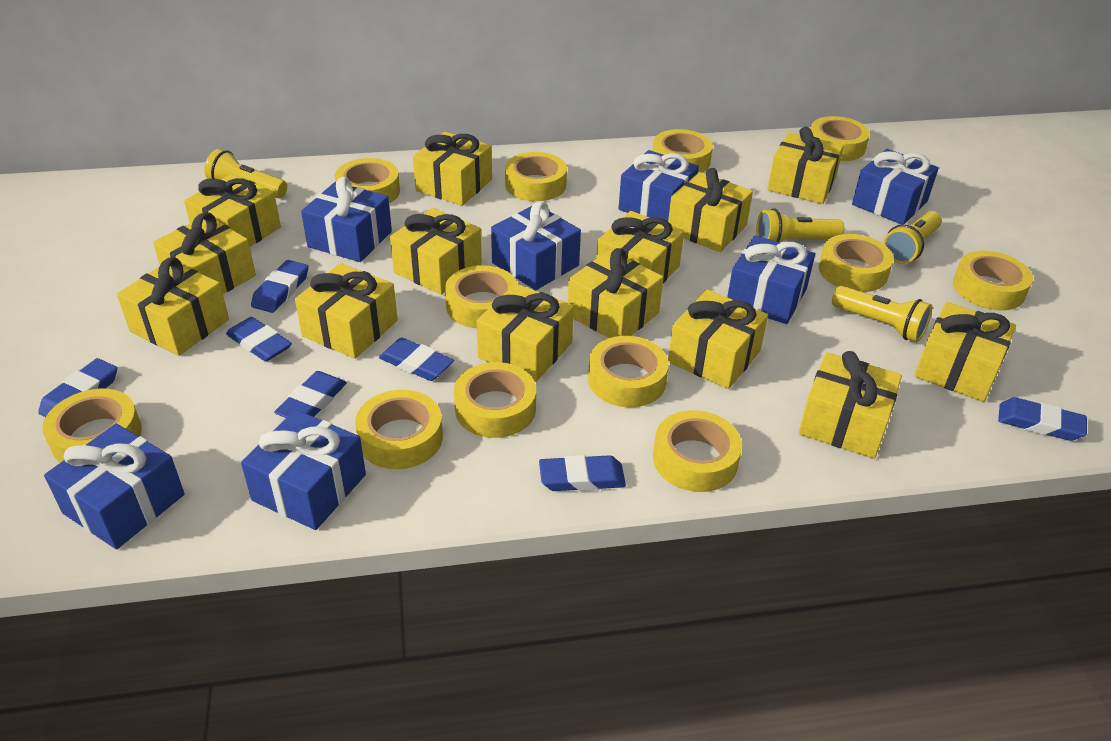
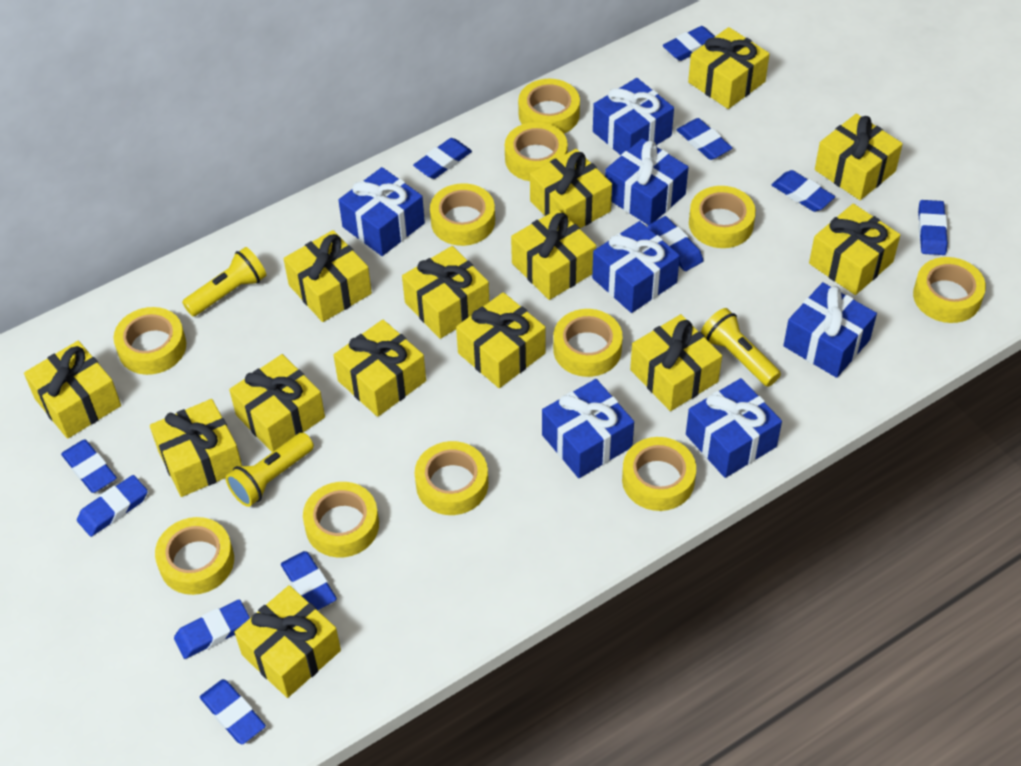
blue eraser: [38,358,117,417] [226,317,292,362] [251,260,309,313] [274,371,347,418] [379,338,454,381] [539,455,626,491] [998,397,1087,441] = 7 -> [61,439,117,493] [77,475,148,537] [174,600,250,659] [200,679,266,744] [281,551,337,610] [413,138,472,179] [648,216,704,271] [663,26,715,61] [677,118,732,160] [772,170,835,212] [918,200,948,255] = 11
yellow flashlight: [204,149,287,198] [756,208,844,242] [832,286,932,342] [883,211,942,264] = 4 -> [182,247,266,316] [226,432,314,507] [701,308,781,387] = 3
yellow tape: [42,389,142,463] [335,158,400,203] [355,390,443,469] [445,265,518,328] [454,362,536,438] [505,152,567,201] [588,336,669,407] [653,129,713,173] [653,410,742,492] [811,116,870,161] [819,234,894,292] [953,251,1033,310] = 12 -> [114,307,186,375] [155,517,234,595] [303,482,379,557] [415,441,488,515] [430,183,495,246] [505,122,568,181] [518,79,580,134] [553,309,623,377] [622,437,696,511] [689,186,756,248] [913,257,986,323] = 11

